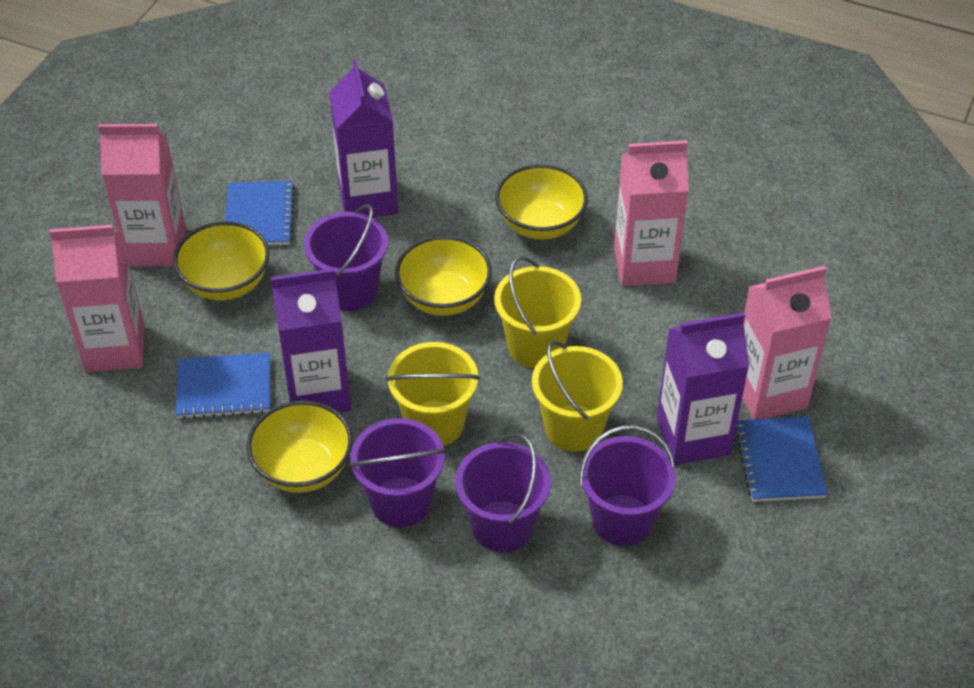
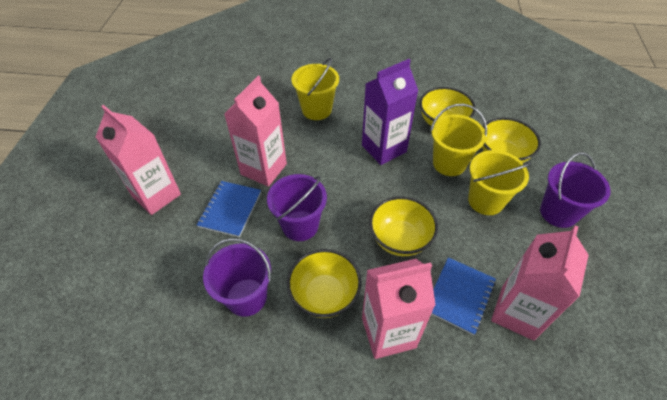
blue notebook: [176,353,270,419] [225,181,295,245] [736,417,828,502] = 3 -> [197,181,261,237] [431,257,496,335] = 2
purple bucket: [304,204,388,311] [349,418,446,528] [455,433,551,552] [579,425,676,546] = 4 -> [203,238,271,317] [267,174,327,241] [540,152,611,228] = 3
purple carton: [271,268,351,413] [329,59,398,218] [657,313,749,465] = 3 -> [362,59,418,165] = 1

